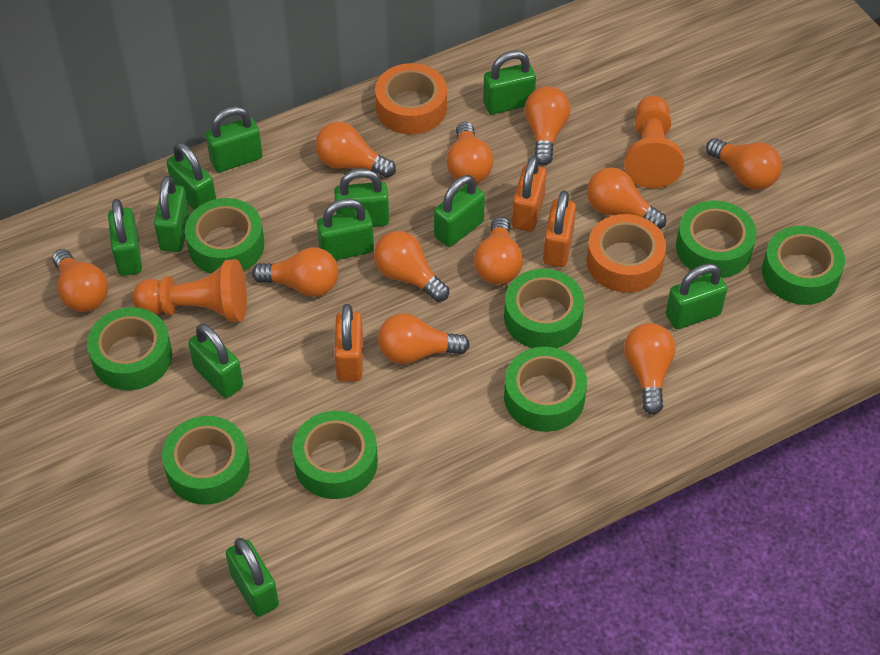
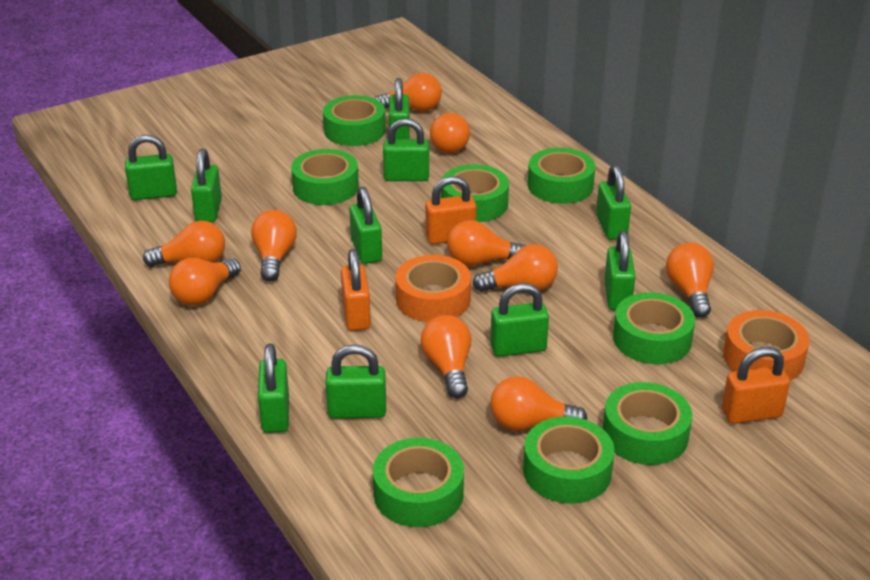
green padlock: [108,199,142,276] [154,176,190,252] [167,142,216,210] [188,324,243,398] [206,106,263,172] [226,538,279,617] [317,198,374,260] [334,169,389,227] [434,175,485,247] [483,50,536,114] [666,263,727,329] = 11 -> [125,135,177,200] [191,149,222,222] [258,343,289,433] [325,344,386,419] [349,187,382,264] [383,118,429,181] [389,78,410,139] [490,283,549,357] [596,165,631,240] [605,231,636,310] = 10
orange light bulb: [52,249,108,312] [252,247,339,297] [315,122,396,178] [374,231,449,302] [378,313,470,364] [446,122,493,183] [474,217,523,285] [524,86,570,165] [587,167,666,229] [624,323,676,415] [706,138,782,190] = 11 -> [143,221,225,267] [169,258,241,305] [251,210,297,281] [375,73,442,111] [421,315,471,398] [430,113,470,153] [447,220,526,266] [473,244,558,292] [490,376,587,431] [666,243,714,318] = 10
orange pawn: [132,259,247,322] [624,96,684,188] = 2 -> none = 0

